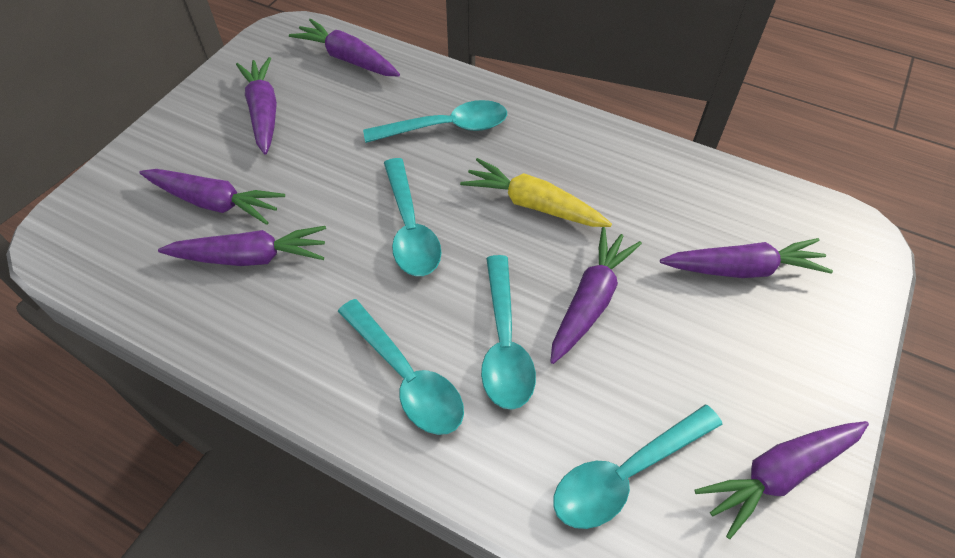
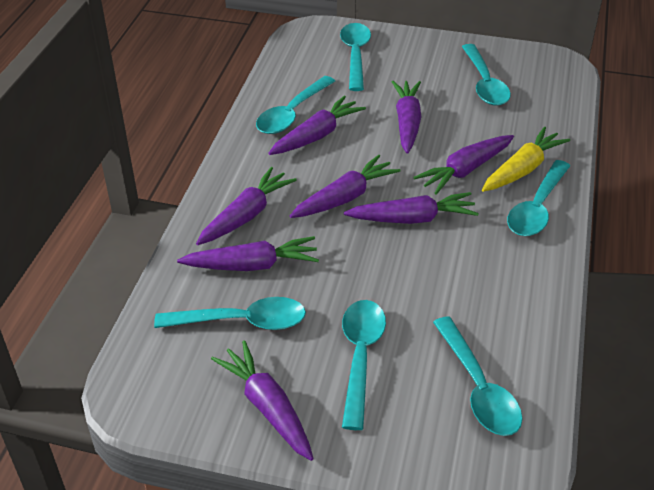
purple carrot: [139,169,285,225] [158,226,326,266] [236,57,277,155] [289,19,400,76] [550,227,642,364] [660,238,833,278] [695,421,869,539] = 7 -> [177,236,319,271] [196,167,297,245] [211,340,314,461] [268,95,366,155] [290,155,400,218] [344,192,479,224] [392,81,421,154] [413,135,514,195] = 8
turquoise spoon: [338,299,464,435] [363,100,507,143] [384,158,442,276] [481,255,536,410] [553,405,723,529] = 5 -> [154,297,306,330] [256,76,335,134] [340,23,371,91] [342,300,386,430] [433,316,522,436] [462,44,511,106] [507,160,570,236] = 7

